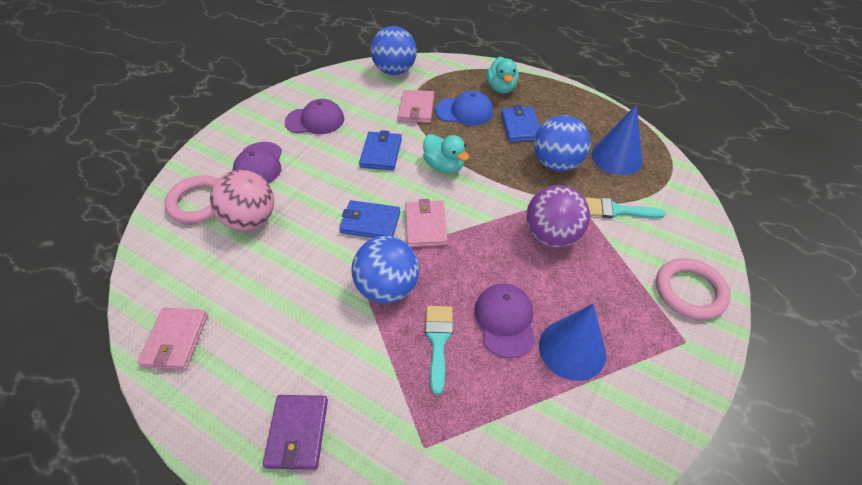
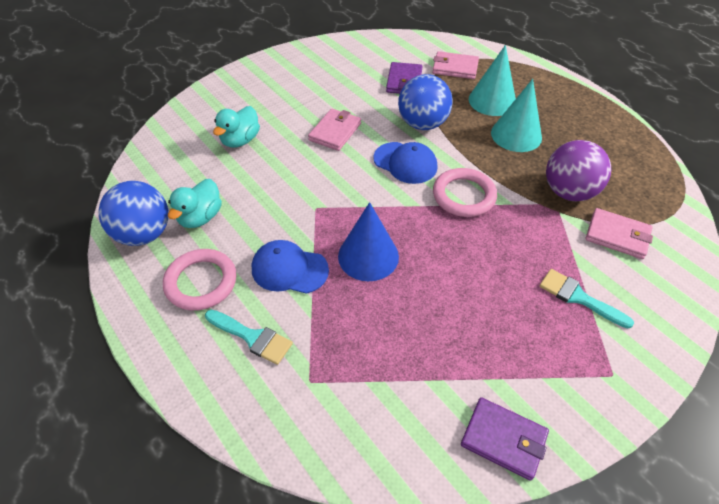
blue ball: [351,236,419,304] [371,26,417,75] [534,115,591,171] = 3 -> [98,181,169,246] [398,74,453,130] = 2
blue cap: [435,91,493,126] = 1 -> [252,240,329,294] [373,142,437,184] = 2
blue cone: [539,304,606,381] [591,104,642,175] = 2 -> [338,202,399,281] = 1
blue wallet: [339,200,400,238] [359,130,402,170] [501,105,540,142] = 3 -> none = 0
pink ball: [210,170,274,231] = 1 -> none = 0
purple cap: [232,142,282,183] [285,99,345,134] [475,283,535,358] = 3 -> none = 0
purple wallet: [263,395,328,470] = 1 -> [386,62,422,94] [461,397,549,481] = 2
turquoise cone: none = 0 -> [469,45,516,116] [491,79,542,152] = 2

